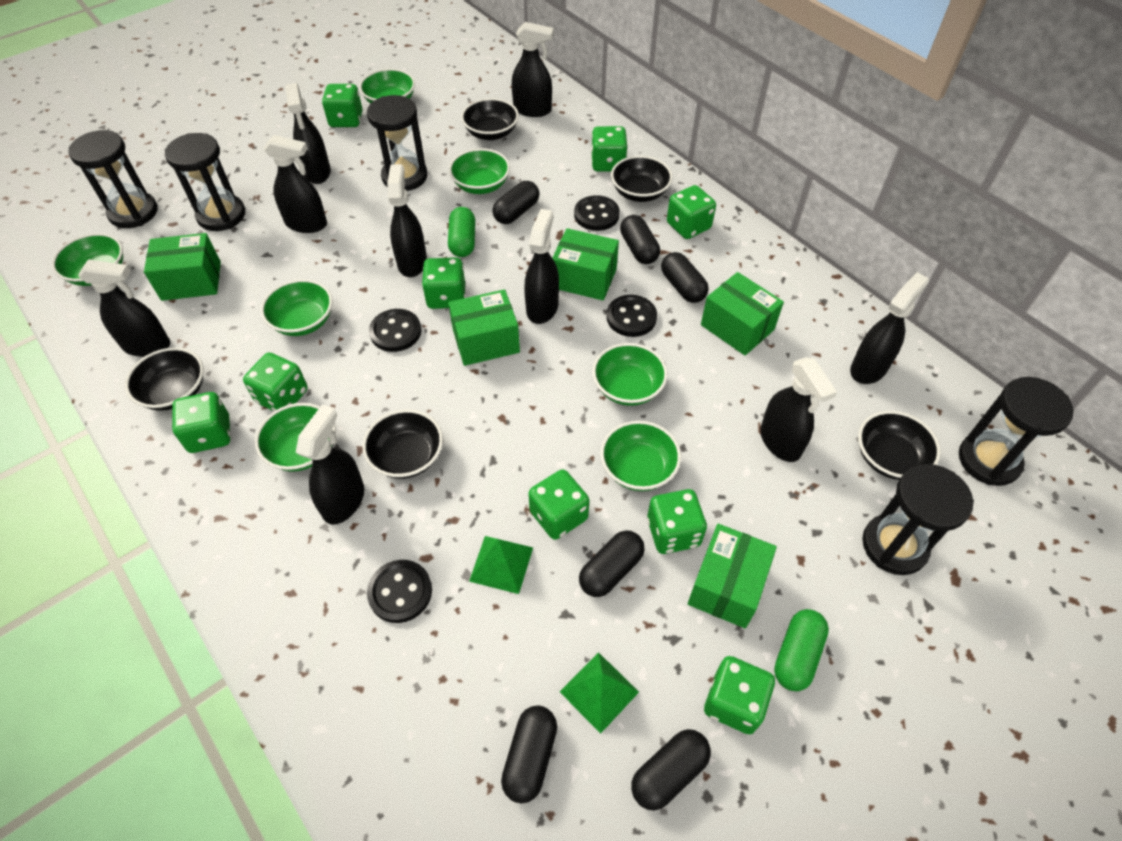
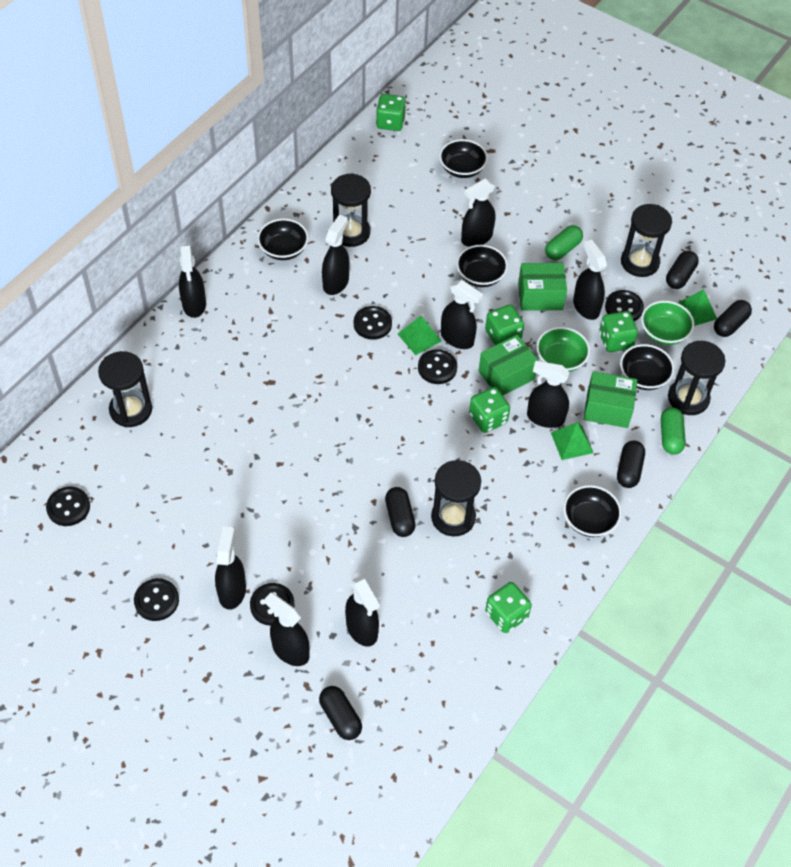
black button: [367,560,432,623] [369,309,421,352] [574,195,620,231] [607,295,657,337] = 4 -> [46,487,90,526] [134,578,179,621] [250,583,294,626] [354,306,392,340] [418,349,457,384] [605,290,644,321] = 6
black capsule: [493,181,539,224] [501,706,557,803] [579,530,645,597] [620,215,660,264] [631,729,711,810] [661,252,708,303] = 6 -> [319,686,362,740] [385,487,416,537] [617,441,645,488] [666,251,699,289] [714,300,752,337] = 5
green bowl: [52,233,123,286] [255,403,336,471] [261,279,333,336] [359,68,415,104] [449,148,510,194] [592,343,668,406] [600,421,681,491] = 7 -> [536,327,590,372] [641,301,694,345] = 2
green box: [144,233,221,301] [448,289,520,366] [552,228,619,300] [688,524,777,628] [701,272,784,356] = 5 -> [478,335,539,395] [518,263,567,311] [584,371,637,428] = 3
green dice: [172,392,231,453] [243,352,308,411] [322,84,362,127] [422,257,465,309] [528,469,589,540] [591,126,627,172] [647,489,707,554] [667,185,716,239] [704,656,775,734] = 9 -> [376,94,406,131] [469,387,510,433] [485,305,524,345] [485,582,532,633] [599,311,638,352] = 5
green pyramid: [469,536,533,594] [560,652,639,734] = 2 -> [398,316,441,355] [551,422,593,460] [678,289,717,326] = 3

